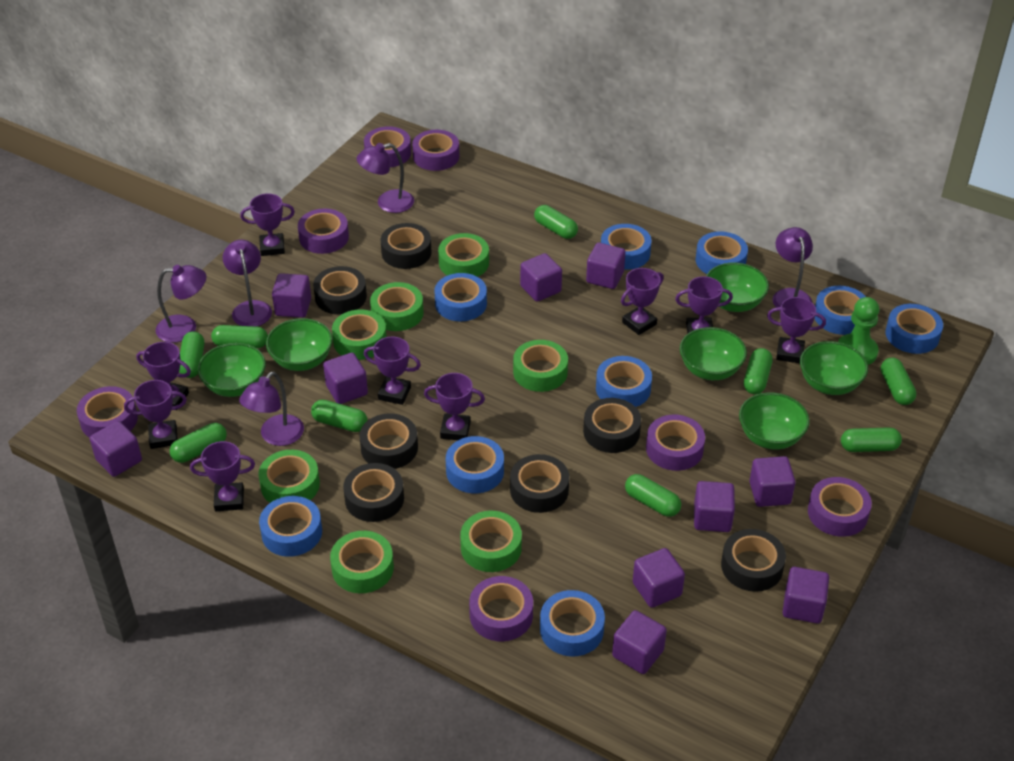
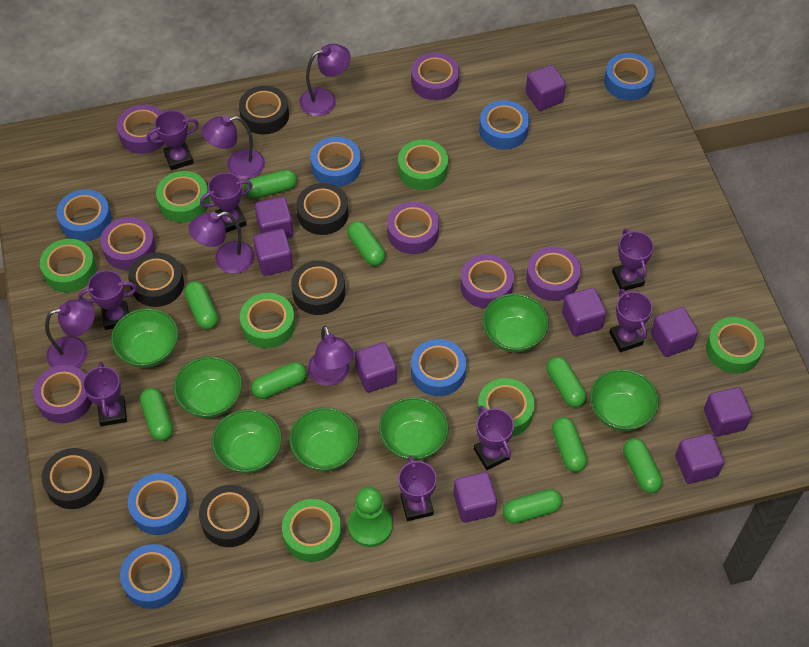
black tape: [313,266,367,314] [343,463,404,522] [359,413,418,469] [381,223,432,269] [510,454,569,513] [583,398,641,453] [721,529,786,592] = 7 -> [42,448,104,509] [128,252,184,307] [199,485,260,547] [239,86,289,134] [291,260,345,315] [296,183,348,235] = 6
blue tape: [259,496,322,557] [435,273,487,321] [446,436,504,493] [540,590,605,657] [596,356,652,407] [601,224,652,270] [696,231,748,274] [815,286,866,335] [885,304,943,354] = 9 -> [56,189,112,242] [120,544,184,609] [128,473,189,535] [310,137,361,187] [411,339,466,396] [479,100,529,149] [604,53,655,101] = 7
green bowl: [198,343,266,397] [266,318,333,371] [680,327,747,380] [706,263,769,312] [739,392,810,450] [800,341,868,395] = 6 -> [111,308,178,368] [173,356,242,418] [212,409,282,473] [289,407,359,471] [379,397,449,461] [482,293,549,353] [590,369,659,431] = 7
purple cube: [90,421,142,477] [272,273,311,318] [323,353,368,404] [520,253,562,302] [586,243,626,289] [612,610,667,674] [633,548,685,608] [694,481,735,532] [749,456,796,507] [782,567,829,624] = 10 -> [253,229,293,276] [255,197,293,238] [355,342,397,393] [453,472,497,523] [526,65,566,111] [562,288,606,336] [651,307,698,357] [675,433,724,484] [704,387,752,437] = 9
purple trophy: [124,380,187,449] [136,342,191,410] [190,441,255,511] [240,193,295,256] [364,337,421,405] [424,373,485,440] [621,268,664,335] [675,276,733,334] [767,297,826,363] = 9 -> [78,270,137,330] [82,362,127,426] [147,110,199,170] [200,172,253,233] [398,456,437,521] [474,406,514,470] [609,289,653,352] [612,229,654,290] = 8

